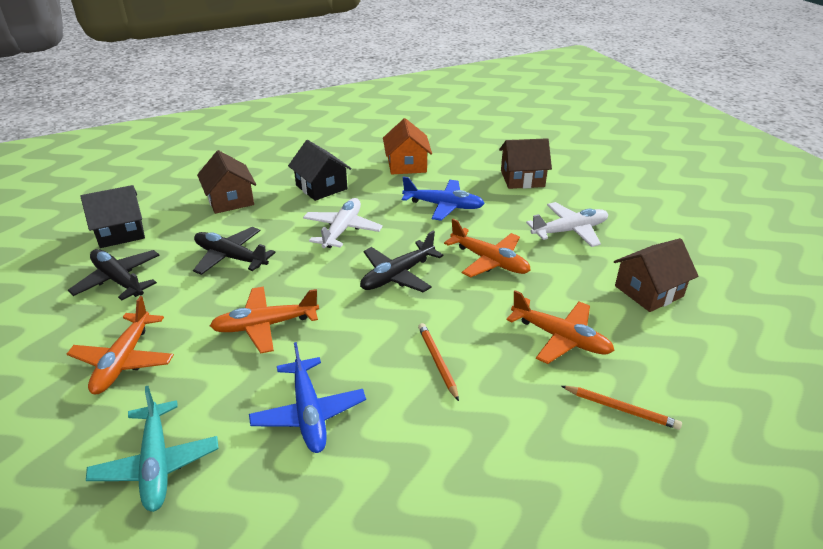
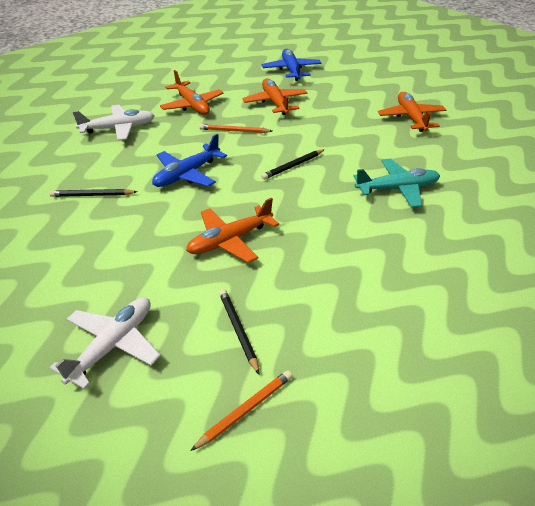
black house: [80,185,145,248] [288,140,352,201] = 2 -> none = 0
black pencil: none = 0 -> [50,189,137,197] [219,289,259,374] [261,149,325,180] = 3
black plane: [68,249,160,301] [193,227,276,275] [360,231,443,292] = 3 -> none = 0
brown house: [197,150,256,214] [499,138,552,189] [614,238,699,312] = 3 -> none = 0
orange house: [383,118,432,174] = 1 -> none = 0

